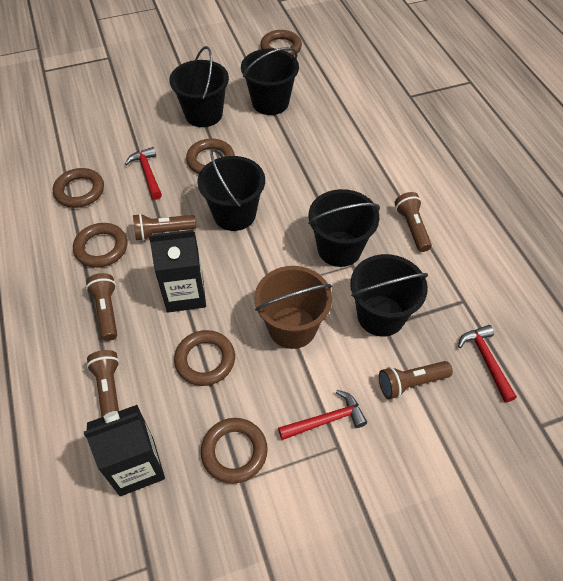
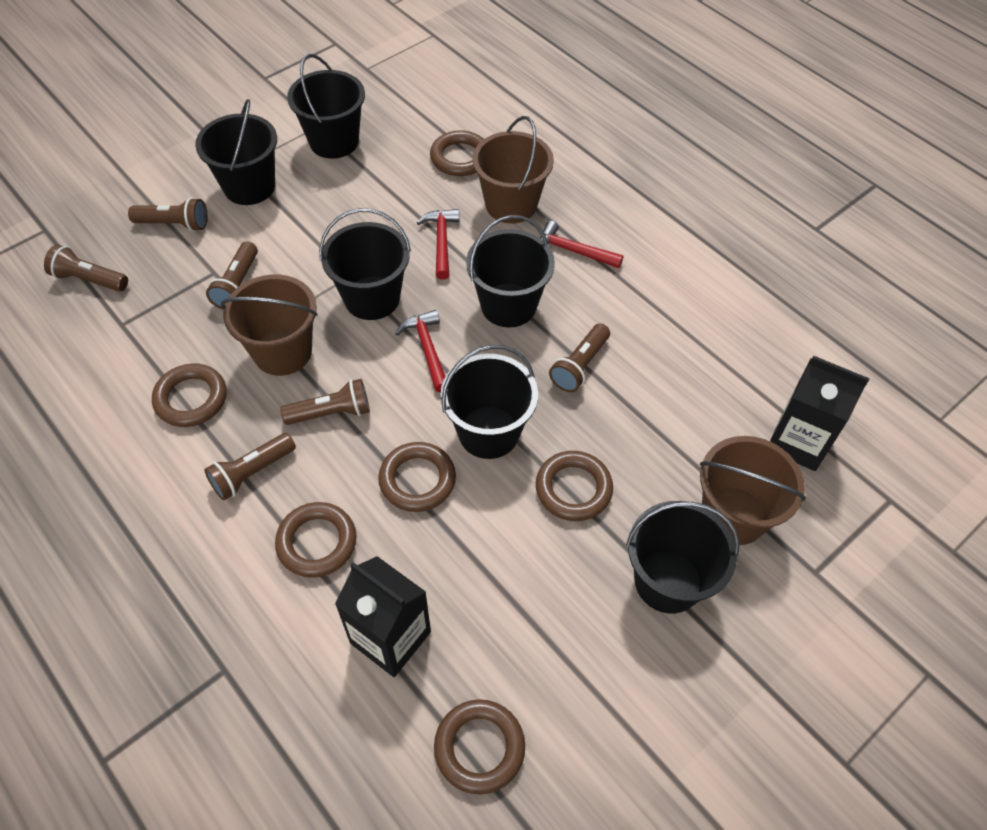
black bucket: [169,46,229,127] [197,149,265,231] [241,47,299,115] [308,189,380,267] [350,254,428,336] = 5 -> [195,99,277,205] [287,54,365,159] [319,208,411,320] [441,345,538,459] [466,215,555,328] [626,501,740,614] = 6
brown bucket: [255,266,332,349] = 1 -> [221,275,318,376] [472,116,554,224] [700,436,806,545] = 3
brown flashlight: [86,273,117,341] [87,350,119,417] [133,213,196,241] [379,361,453,399] [395,192,432,252] = 5 -> [44,245,128,292] [128,198,208,231] [204,433,296,501] [206,241,258,310] [280,379,370,425] [549,323,610,392] = 6

